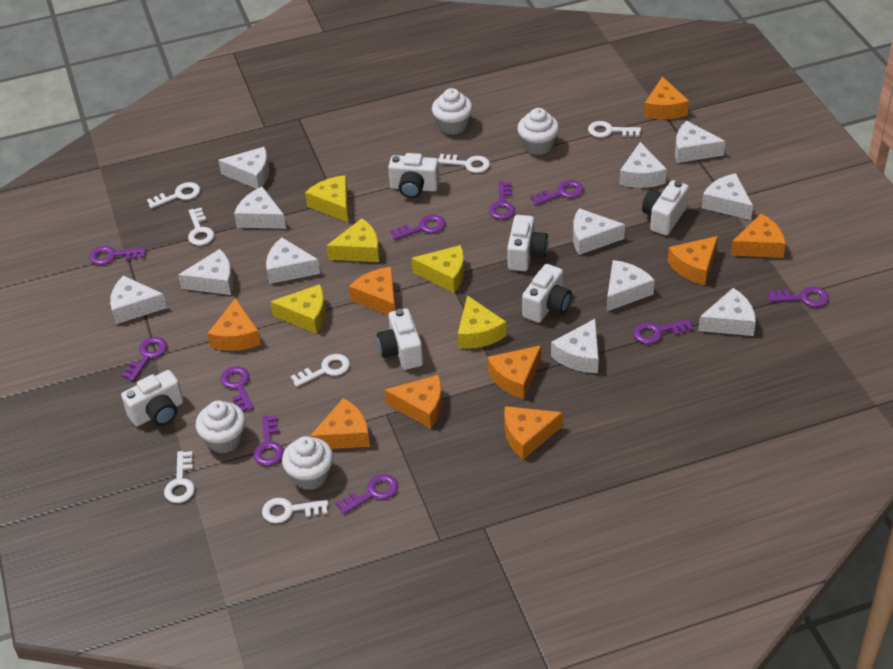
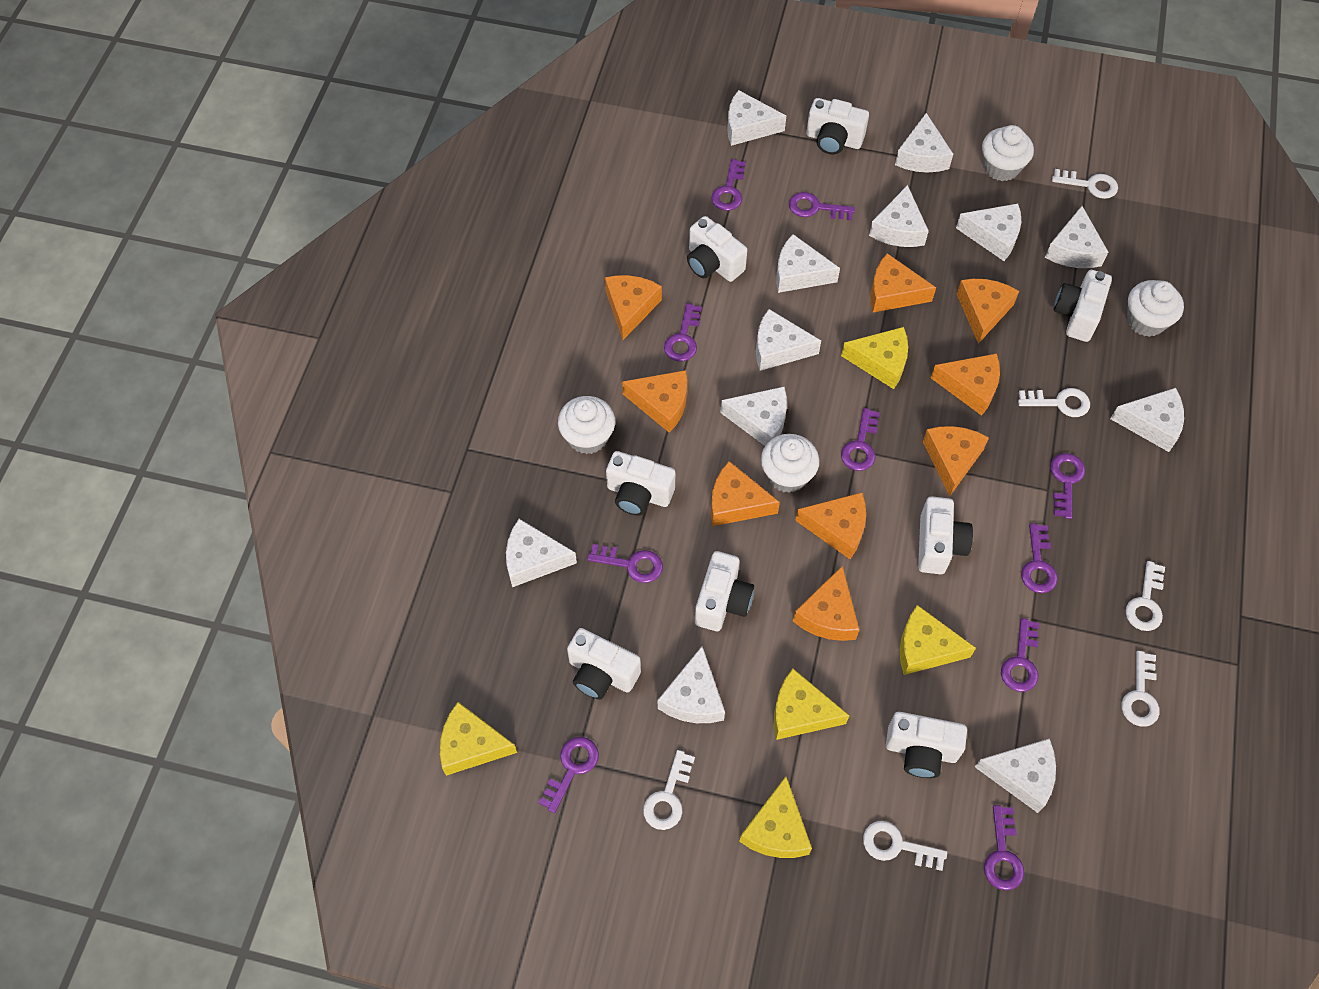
white camera: [121,370,184,426] [377,308,423,370] [388,153,440,198] [507,215,548,271] [522,264,572,323] [642,180,689,235] = 6 -> [567,628,641,699] [606,451,676,515] [687,216,747,282] [695,551,754,631] [806,98,869,154] [886,712,967,778] [918,496,973,574] [1054,270,1112,342] = 8
white key: [147,182,200,209] [164,451,195,503] [188,208,214,246] [262,498,328,524] [291,354,350,387] [438,154,490,173] [588,121,641,138] = 7 -> [643,750,695,830] [863,821,947,871] [1018,388,1090,417] [1052,169,1118,199] [1121,651,1160,727] [1126,561,1165,631] = 6

